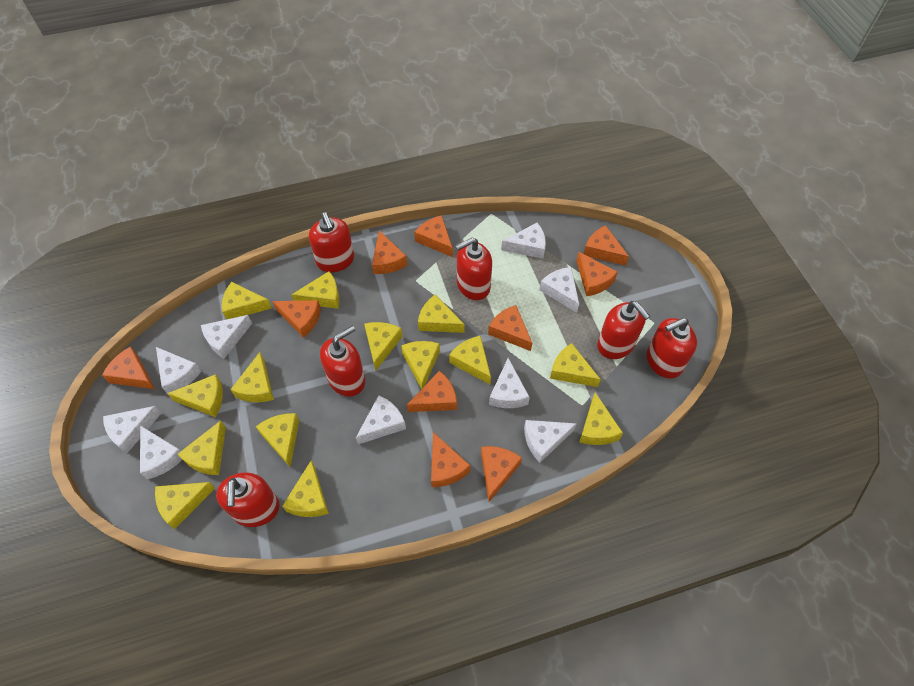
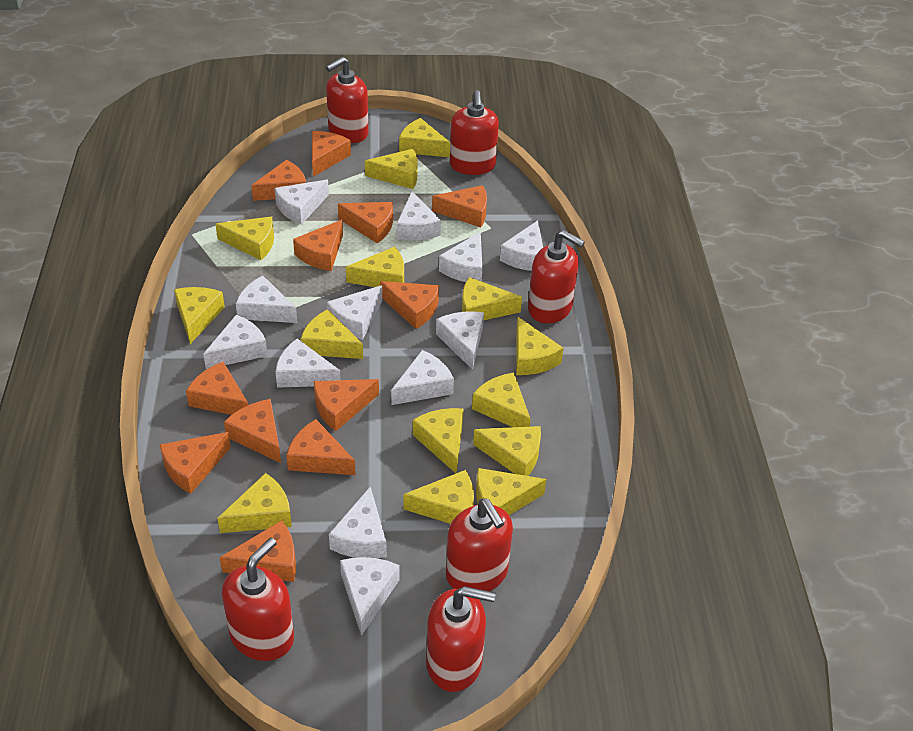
orange cheese: [102,346,155,389] [272,300,321,338] [372,230,407,274] [407,371,457,412] [414,215,453,257] [431,432,470,487] [481,446,522,502] [488,305,532,351] [576,252,618,296] [584,225,629,266] = 10 -> [160,432,231,494] [186,362,248,415] [219,520,296,582] [224,399,281,463] [251,160,306,201] [286,419,355,475] [293,220,343,271] [312,131,351,177] [314,379,379,431] [338,202,393,243] [380,281,439,329] [432,185,487,228] = 12
white cheese: [103,406,161,453] [140,425,182,479] [156,347,201,393] [201,315,252,359] [356,395,406,444] [489,358,530,408] [501,223,546,259] [524,420,577,463] [539,267,579,313] = 9 -> [203,315,268,369] [236,276,297,323] [275,180,329,225] [275,338,341,388] [327,285,382,340] [329,486,387,558] [340,557,400,636] [391,350,454,405] [396,191,441,241] [436,311,484,370] [439,231,482,282] [500,220,543,271] = 12

